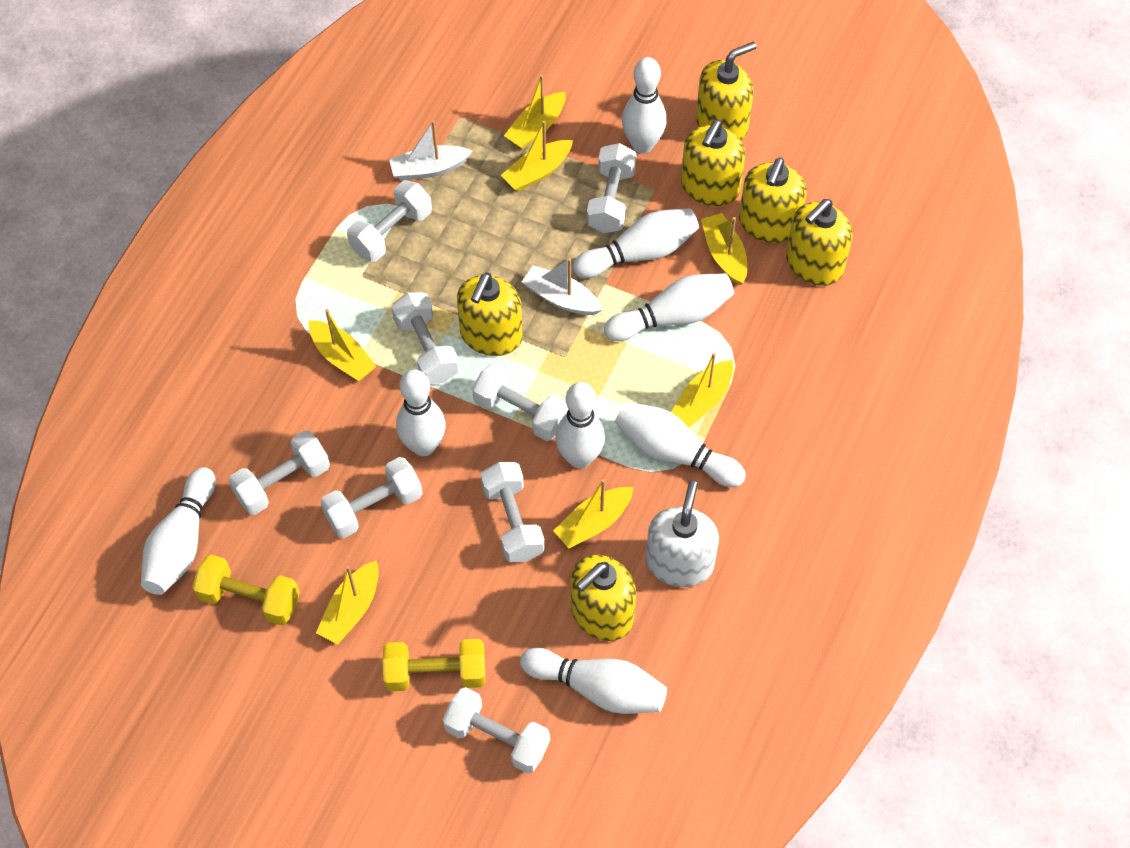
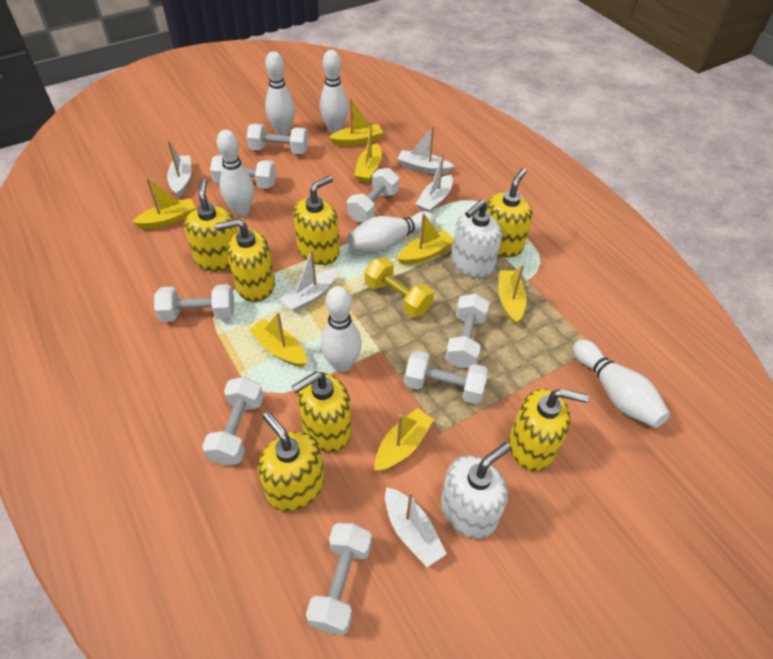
white boat: [389,120,472,180] [522,258,603,315] = 2 -> [167,140,192,197] [280,249,337,312] [385,487,447,567] [398,126,454,174] [416,153,453,212] = 5
white bowling pin: [141,467,216,595] [396,369,446,456] [520,648,667,714] [555,382,605,468] [573,208,699,278] [604,273,734,341] [615,402,746,487] [622,57,667,154] = 8 -> [217,130,254,217] [265,51,295,135] [319,50,349,133] [321,286,362,372] [347,211,436,251] [573,339,670,428] = 6
white soap dispenser: [646,481,719,587] = 1 -> [441,442,511,539] [451,200,502,279] = 2
yellow dumbbell: [192,555,300,626] [382,639,485,691] = 2 -> [365,257,434,318] = 1
yellow soap dispenser: [457,273,523,356] [571,554,636,641] [681,120,745,206] [696,42,756,140] [739,157,807,243] [786,199,853,286] = 6 -> [184,179,238,271] [215,219,275,302] [258,412,324,511] [291,371,352,452] [293,176,340,265] [486,168,533,258] [509,388,589,471] = 7

